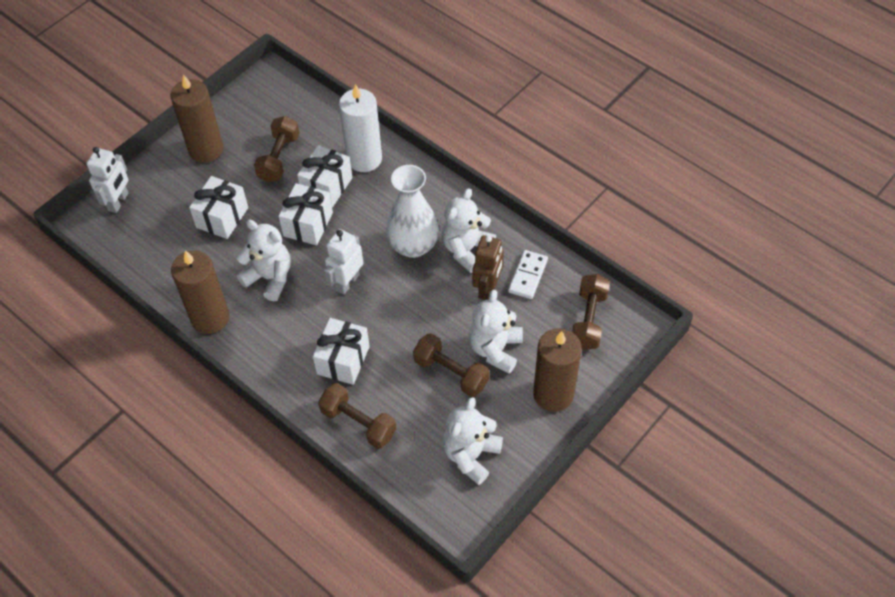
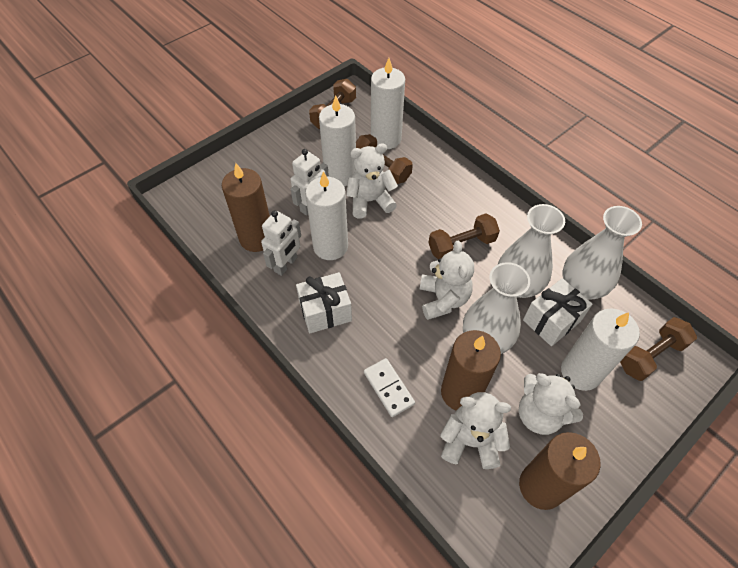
brown robot: [473,235,504,300] = 1 -> none = 0
white candle: [339,84,382,172] = 1 -> [305,171,348,260] [319,95,356,187] [371,58,405,149] [561,308,640,391] = 4
white gift: [189,176,248,239] [279,183,333,245] [297,145,353,208] [313,318,370,385] = 4 -> [296,272,352,333] [523,278,592,346] = 2
white vase: [386,165,439,258] = 1 -> [463,262,530,354] [498,204,565,298] [562,206,642,300] = 3

